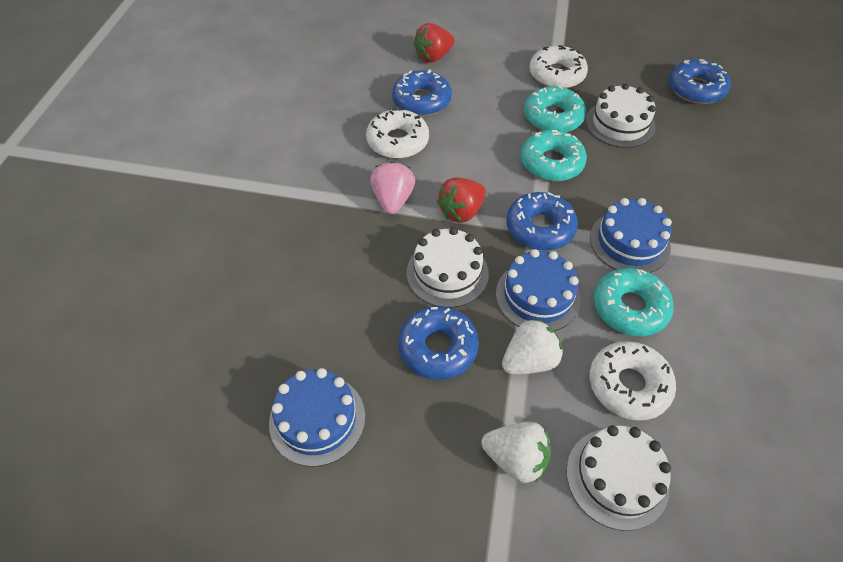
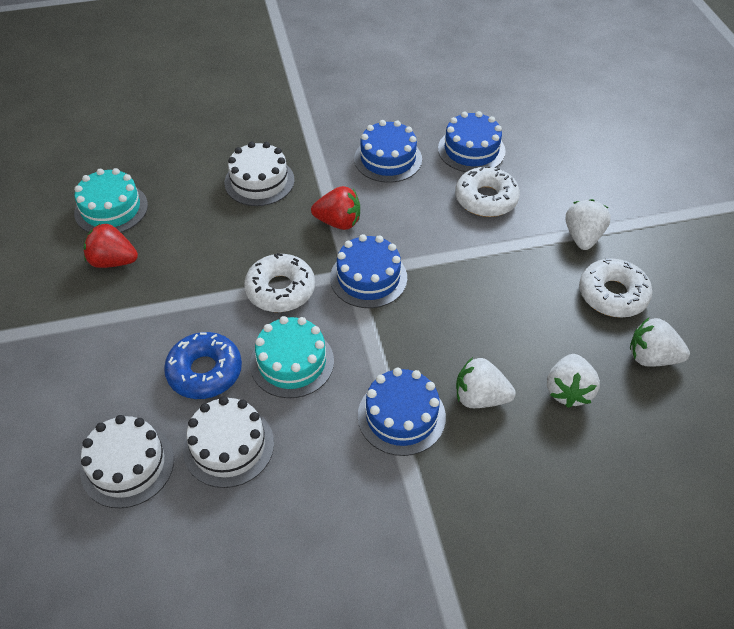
blue cake: [269,368,365,467] [496,249,581,331] [590,198,672,273] = 3 -> [330,234,407,308] [354,120,422,183] [358,368,446,456] [438,111,506,172] = 4
blue donut: [392,69,452,116] [398,306,479,380] [506,192,578,251] [669,59,730,104] = 4 -> [164,332,242,399] = 1
pink strawberry: [370,161,415,214] = 1 -> none = 0
turquoise cake: none = 0 -> [74,168,148,233] [250,316,334,398] = 2
turquoise donut: [521,130,587,181] [524,86,586,132] [594,268,674,336] = 3 -> none = 0
white strawberry: [481,422,551,483] [502,318,563,374] = 2 -> [456,357,516,408] [547,354,600,408] [566,199,611,250] [630,318,690,367] = 4

